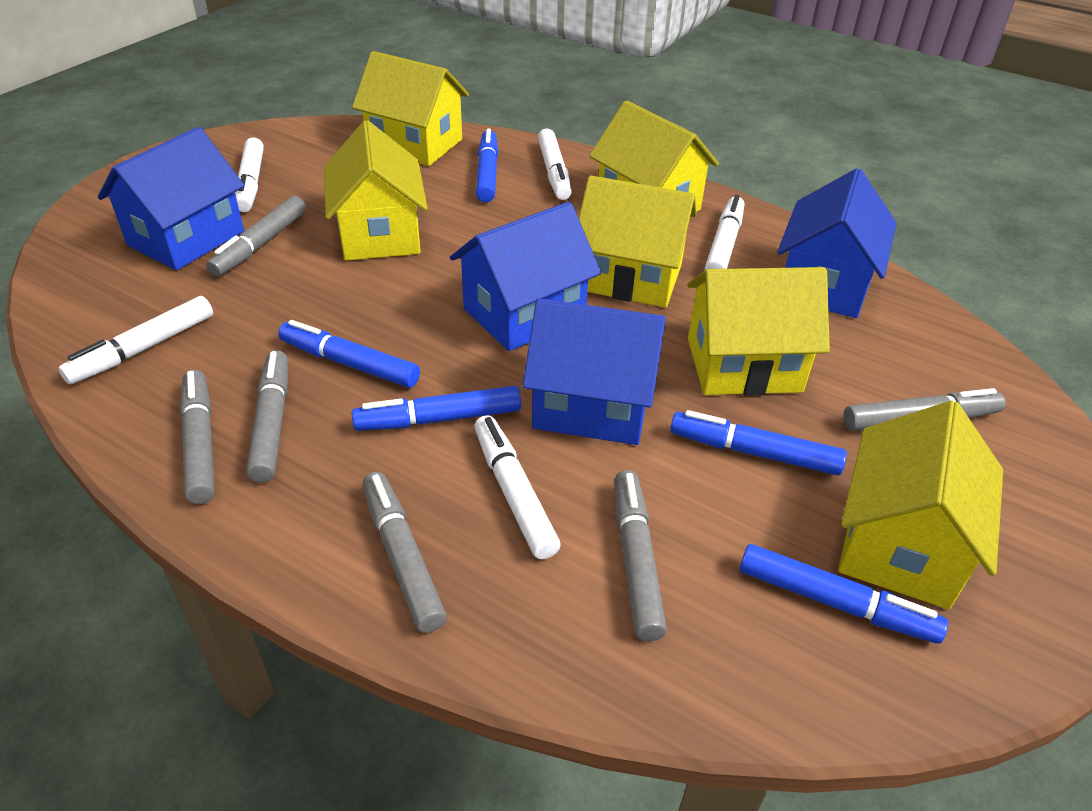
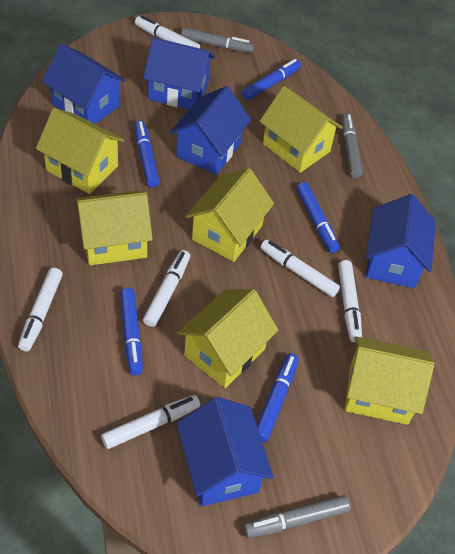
blue house: [98,127,244,270] [450,202,601,351] [523,298,666,445] [777,168,897,318] = 4 -> [42,44,126,124] [143,37,215,109] [170,86,251,175] [177,397,273,506] [366,194,436,288] = 5
grey marker: [180,370,215,504] [206,196,306,277] [246,350,288,483] [363,472,447,633] [615,470,667,641] [843,388,1005,431] = 6 -> [181,27,254,53] [243,495,351,538] [342,113,363,178] = 3
white marker: [58,296,213,384] [235,137,264,212] [474,415,561,559] [538,128,571,200] [705,195,744,270] = 5 -> [18,268,63,352] [101,395,200,449] [135,16,200,48] [143,250,190,327] [260,240,340,297] [338,260,362,342] = 6

